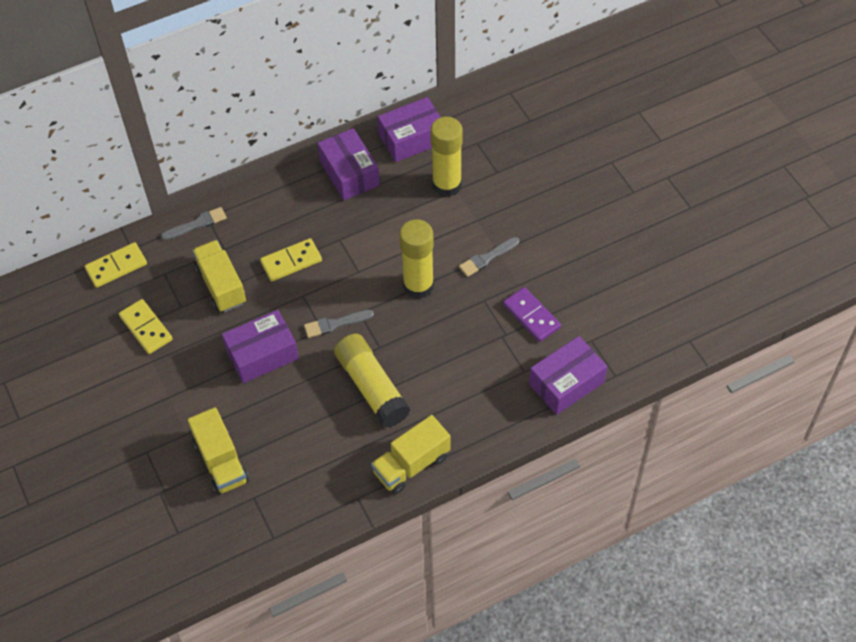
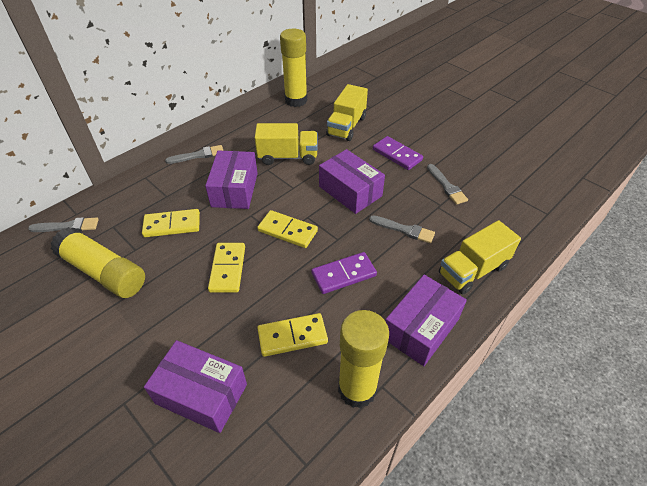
grey brush: [161,207,227,240] [304,310,374,338] [459,237,519,277] = 3 -> [28,217,99,232] [165,145,223,164] [369,215,435,243] [427,164,468,205] = 4
purple domino: [503,287,561,342] = 1 -> [311,252,377,294] [373,136,423,170] = 2
yellow domino: [85,242,147,288] [119,299,173,354] [260,238,322,281] = 3 -> [142,209,200,237] [208,243,245,293] [257,210,318,248] [257,313,328,357] = 4

